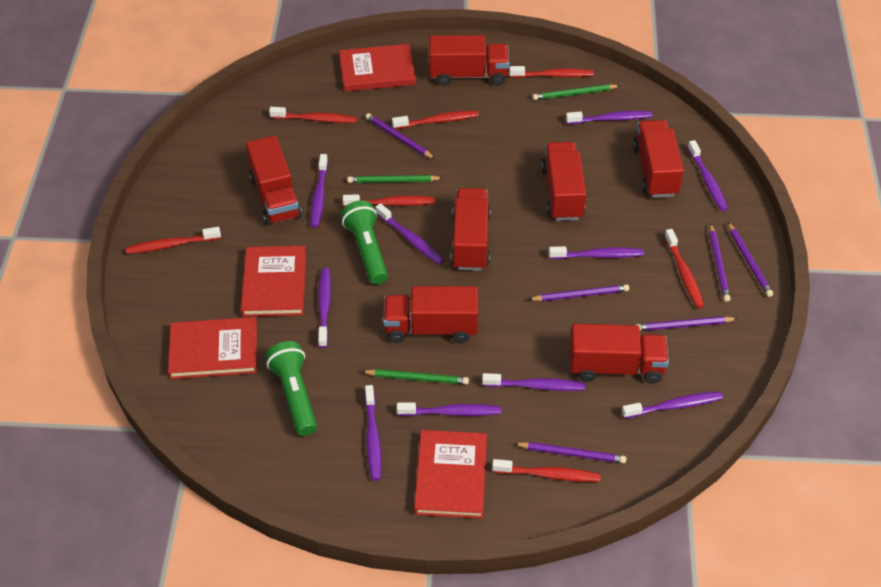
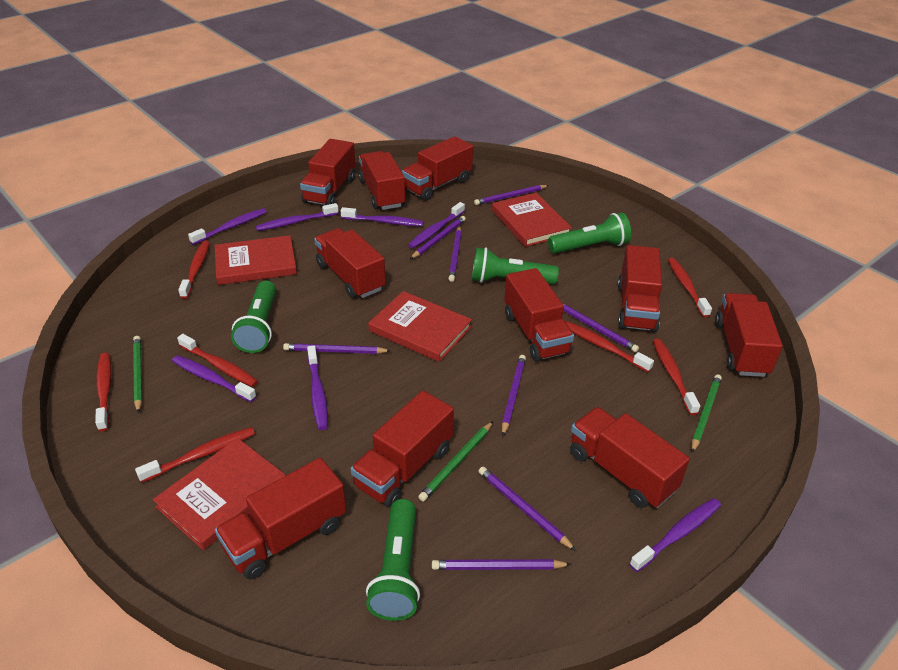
green flashlight: [266,341,317,436] [341,200,388,284] = 2 -> [231,281,276,353] [366,499,420,621] [472,247,559,284] [548,213,631,253] = 4
purple pencil: [366,113,435,159] [514,442,626,463] [528,284,629,301] [636,316,738,331] [709,223,731,302] [728,222,773,297] = 6 -> [283,343,391,354] [410,216,466,259] [432,559,571,570] [448,226,462,282] [474,185,549,205] [479,466,576,551] [502,355,526,436] [563,304,639,352] = 8
purple toothbrush: [310,154,328,228] [318,268,331,348] [365,385,382,481] [376,203,444,265] [397,402,502,416] [482,373,585,391] [549,246,644,259] [566,111,653,124] [622,392,723,418] [688,140,728,211] = 10 -> [172,355,257,402] [188,208,267,245] [256,203,339,231] [307,346,328,430] [341,207,424,226] [408,202,465,248] [630,498,721,572] = 7
red truck: [246,136,302,226] [383,286,478,343] [429,35,509,86] [450,188,491,271] [541,142,586,221] [569,324,669,384] [633,120,684,198] = 7 -> [215,458,347,580] [300,139,356,205] [314,228,386,298] [351,391,454,508] [358,151,405,210] [402,136,473,201] [504,268,574,362] [570,407,690,508] [618,245,662,332] [715,293,783,377] = 10

